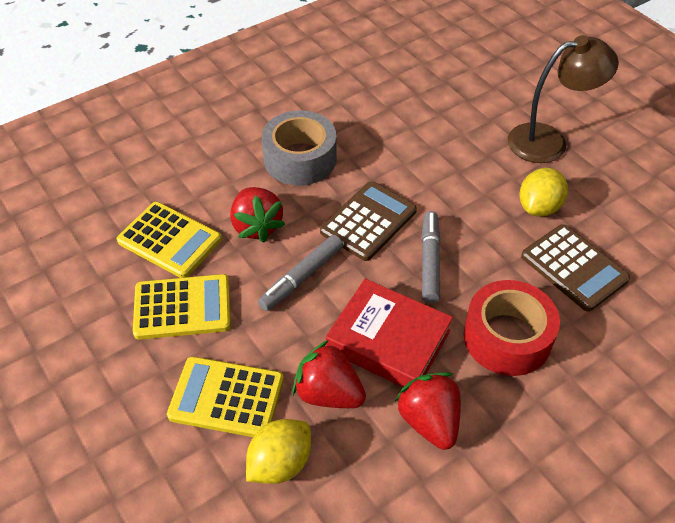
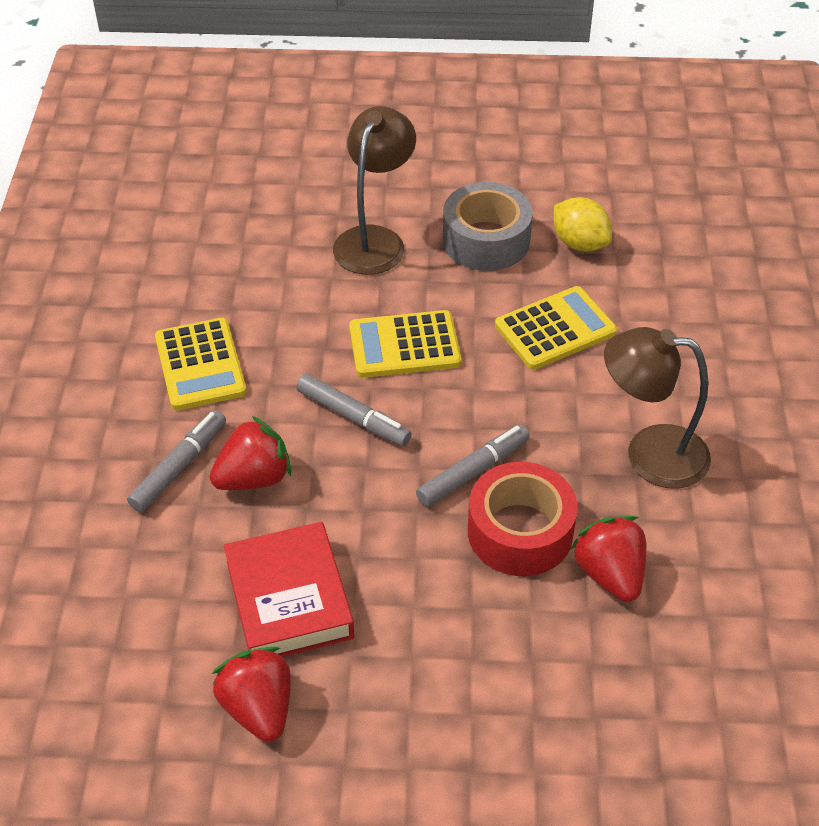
brown calculator: [320,181,417,261] [521,224,630,312] = 2 -> none = 0
brown lamp: [508,35,619,163] = 1 -> [333,106,416,275] [604,327,711,489] = 2
grey marker: [258,235,343,311] [421,211,440,303] = 2 -> [127,410,226,512] [297,374,412,446] [416,424,530,507] = 3
yellow lemon: [246,419,311,484] [519,168,568,217] = 2 -> [554,197,612,252] = 1

